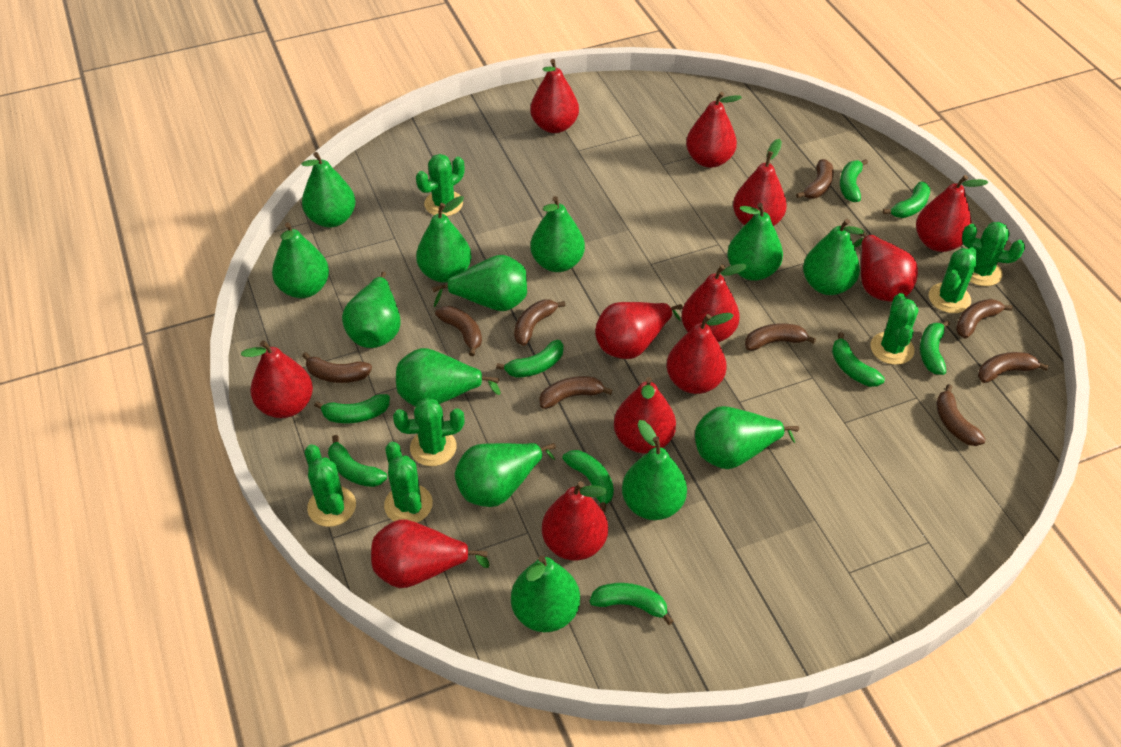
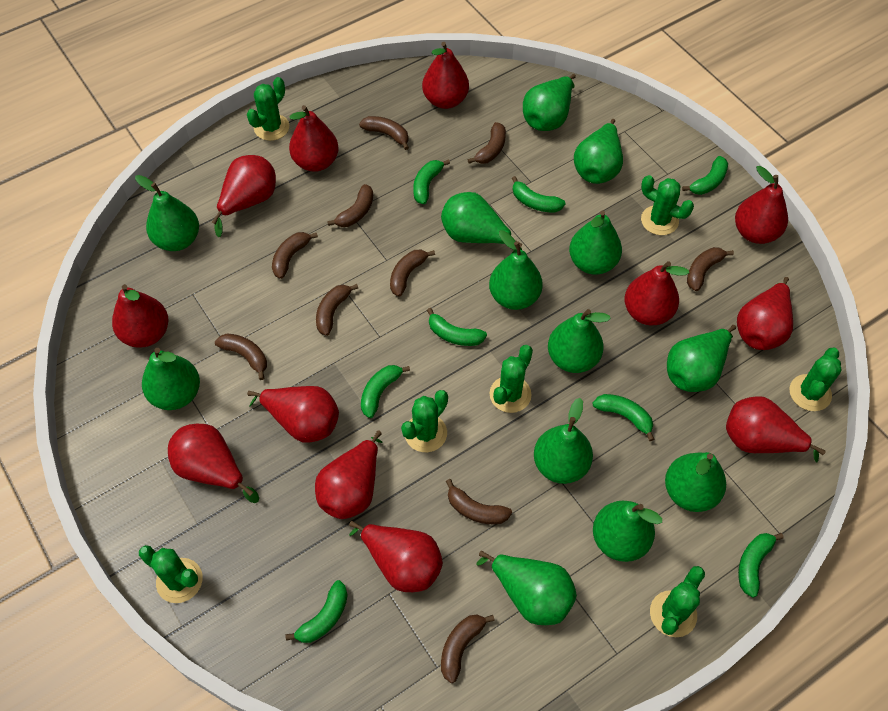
brown banana: [302,352,372,383] [435,306,482,356] [514,299,565,346] [539,376,612,409] [745,323,816,351] [796,159,834,199] [936,384,986,446] [956,299,1013,338] [978,352,1049,383] = 9 -> [215,334,267,380] [272,232,318,279] [316,284,358,336] [327,184,373,227] [359,116,409,150] [390,249,435,297] [441,615,495,683] [446,479,512,524] [468,122,506,164] [687,247,734,291] = 10
green banana: [314,394,390,423] [328,435,387,487] [496,340,564,378] [562,450,614,512] [589,583,673,625] [832,332,885,387] [840,159,868,202] [883,182,930,218] [920,320,950,375] = 9 -> [285,580,348,643] [361,365,410,418] [413,159,450,204] [427,308,487,346] [512,176,566,212] [592,394,654,441] [682,156,728,195] [738,533,784,597] = 8

